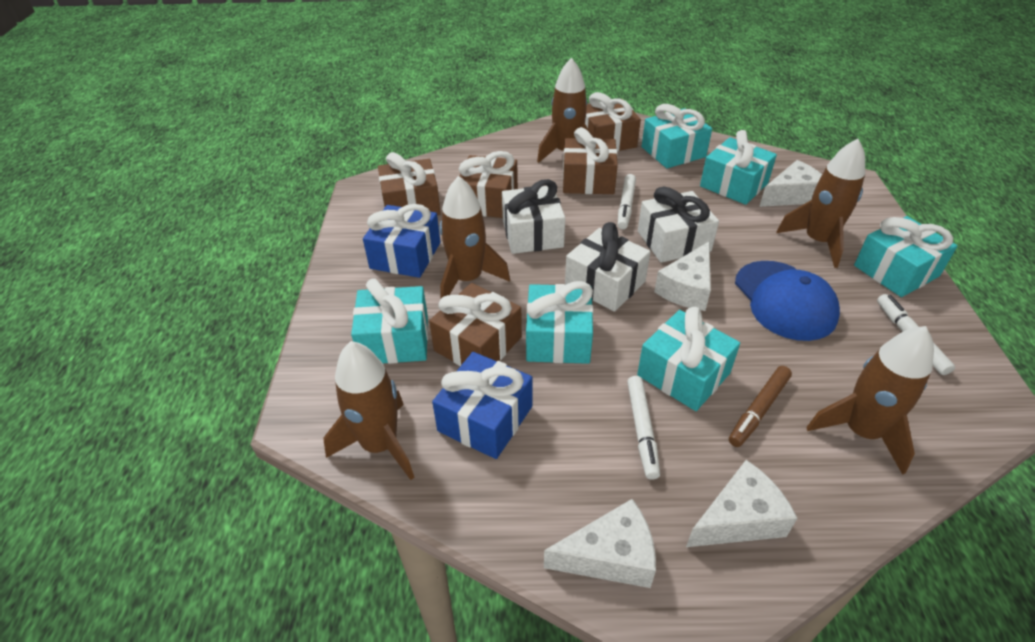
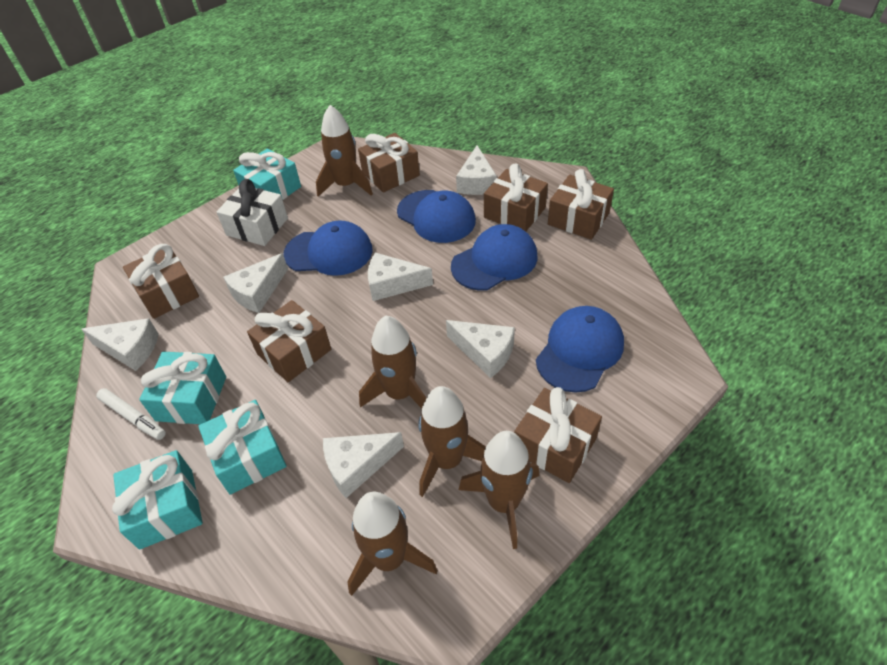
blue cap: [735,261,840,341] = 1 -> [283,220,372,276] [397,190,476,243] [451,224,538,291] [536,306,624,393] = 4
blue gift: [363,204,440,278] [432,352,532,459] = 2 -> none = 0
brown gift: [378,152,441,215] [429,283,522,366] [459,151,518,218] [563,127,618,194] [585,92,641,151] = 5 -> [123,244,199,319] [247,300,331,382] [358,133,420,193] [484,164,548,232] [514,387,602,483] [548,169,614,240] = 6
brown marker: [729,366,792,447] = 1 -> none = 0
turquoise gift: [351,278,428,364] [526,281,593,364] [637,307,740,411] [642,104,712,168] [700,130,777,205] [854,216,957,297] = 6 -> [112,450,203,549] [139,352,226,424] [198,400,287,494] [233,148,301,200] = 4
white cheese: [544,499,656,588] [654,242,711,311] [686,460,797,547] [759,160,822,207] = 4 -> [81,318,159,371] [223,253,288,313] [323,432,404,498] [368,252,433,301] [446,320,515,378] [456,145,497,195] = 6
white gift: [502,179,565,254] [565,222,650,312] [638,187,719,263] = 3 -> [217,179,288,246] = 1
white marker: [618,174,636,230] [627,376,660,480] [877,294,955,375] = 3 -> [96,388,166,440] = 1

